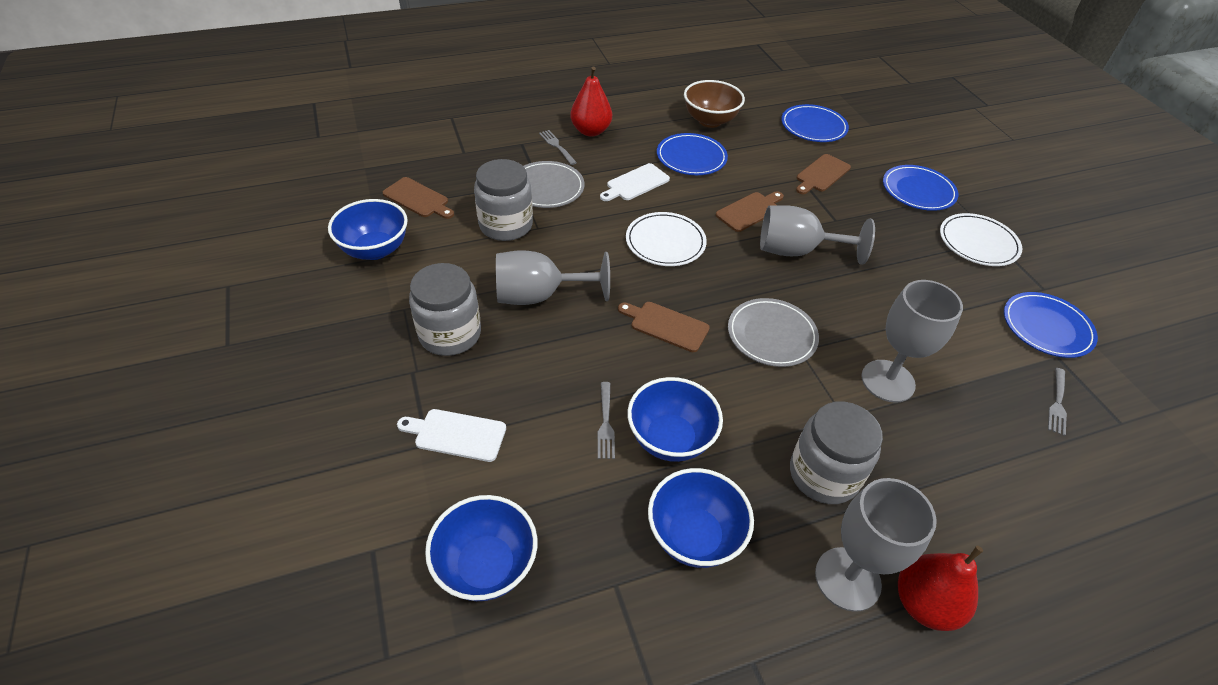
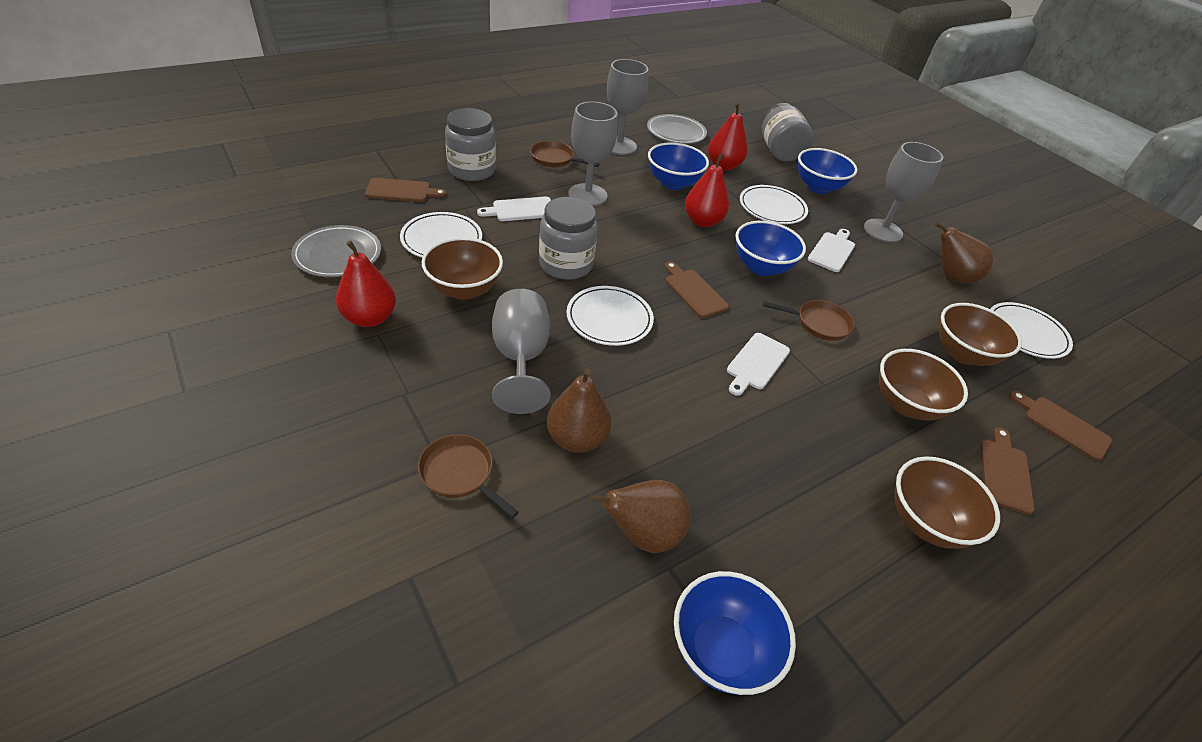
blue plate: [657,133,728,175] [781,104,849,142] [883,165,958,211] [1004,292,1098,358] = 4 -> none = 0
brown bowl: [684,80,745,128] = 1 -> [422,237,503,300] [879,349,968,420] [894,456,1000,549] [939,303,1022,366] = 4
brown pan: none = 0 -> [418,434,519,518] [530,141,599,167] [763,300,854,341] = 3
brown pear: none = 0 -> [547,369,612,453] [589,480,691,553] [935,222,993,284] = 3
grey fork: [539,130,577,165] [598,382,615,459] [1048,368,1067,436] = 3 -> none = 0
red pear: [570,67,612,137] [898,546,983,631] = 2 -> [336,240,396,327] [685,153,729,227] [708,102,747,171] = 3
white cutting board: [397,409,506,462] [600,163,670,201] = 2 -> [477,196,551,221] [727,333,790,396] [808,229,855,272] = 3
white plate: [626,212,707,266] [940,213,1022,266] = 2 -> [400,212,482,258] [567,286,654,346] [740,185,808,224] [990,302,1073,359] = 4

